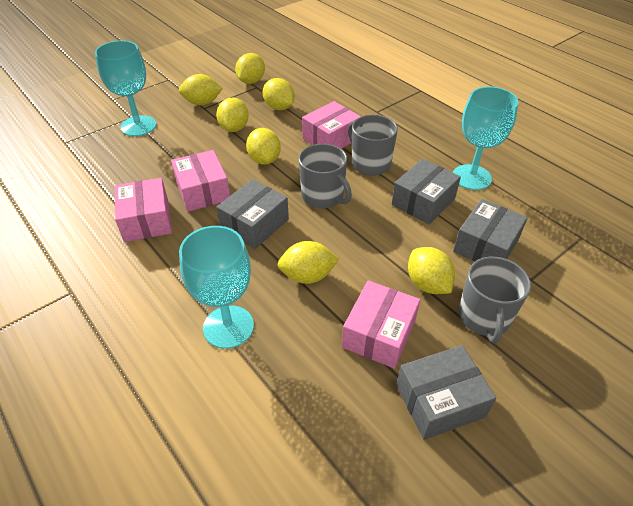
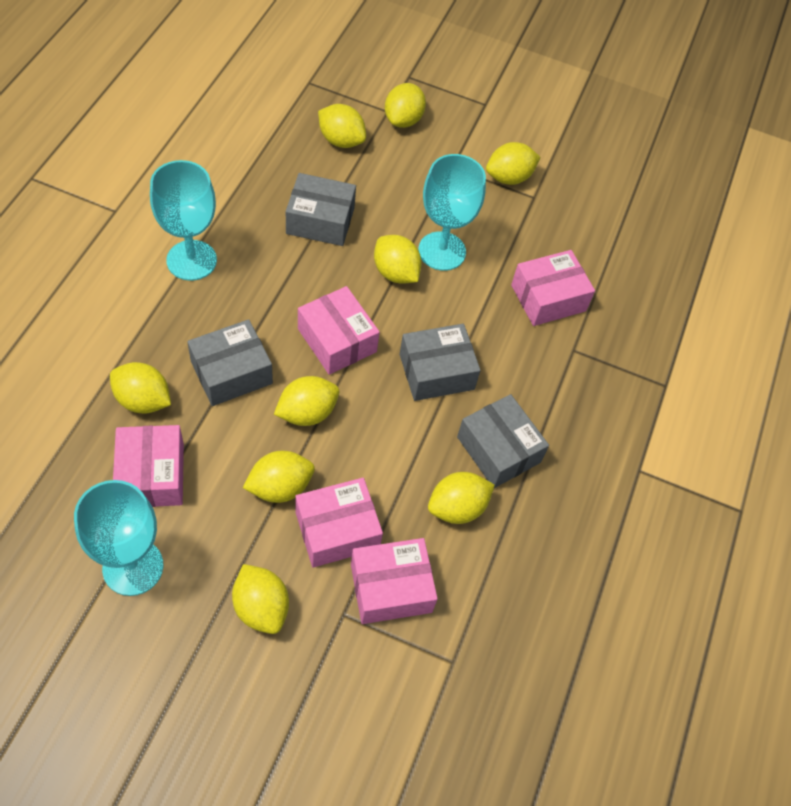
grey mug: [299,144,352,208] [348,115,398,176] [459,257,531,343] = 3 -> none = 0
pink box: [115,178,172,242] [171,150,230,212] [302,101,361,149] [342,280,420,369] = 4 -> [113,425,184,507] [295,478,383,568] [298,286,380,375] [351,538,438,624] [511,250,595,326] = 5
yellow lemon: [179,74,222,105] [216,97,249,132] [235,53,265,84] [246,128,281,165] [263,78,295,110] [277,241,339,284] [408,247,455,294] = 7 -> [110,362,171,413] [232,564,289,634] [243,451,315,503] [274,376,339,426] [318,104,366,148] [374,235,422,284] [385,83,426,128] [428,472,495,524] [486,142,541,185] = 9

